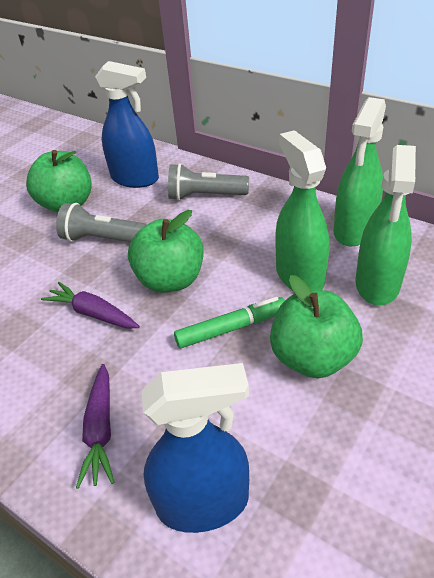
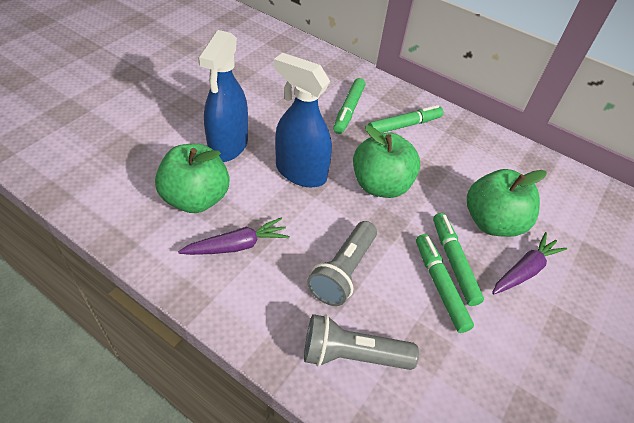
green marker: [174,297,285,348] = 1 -> [333,78,365,134] [368,105,444,133] [416,234,474,333] [433,213,484,306] = 4
green spray bottle: [275,130,329,290] [333,97,386,247] [356,145,416,305] = 3 -> none = 0

